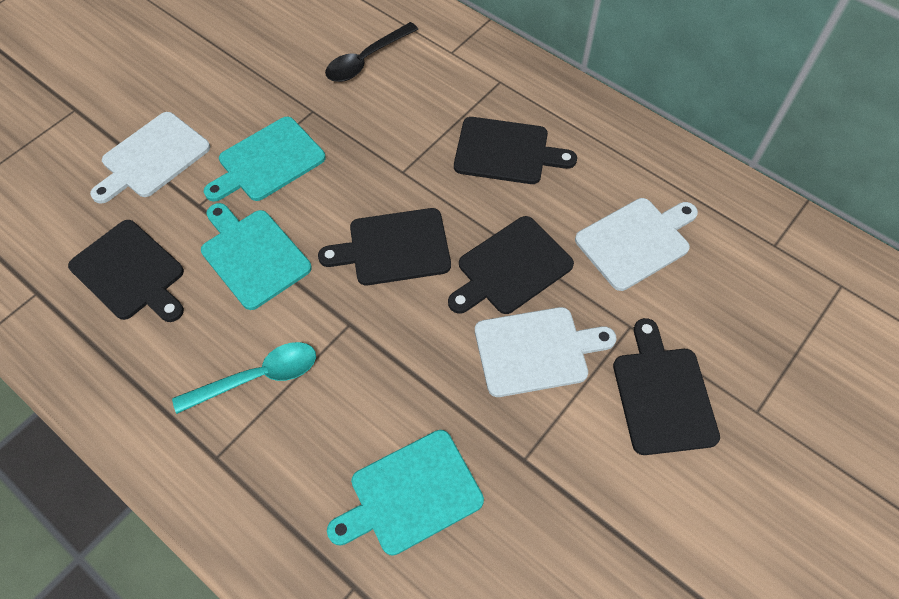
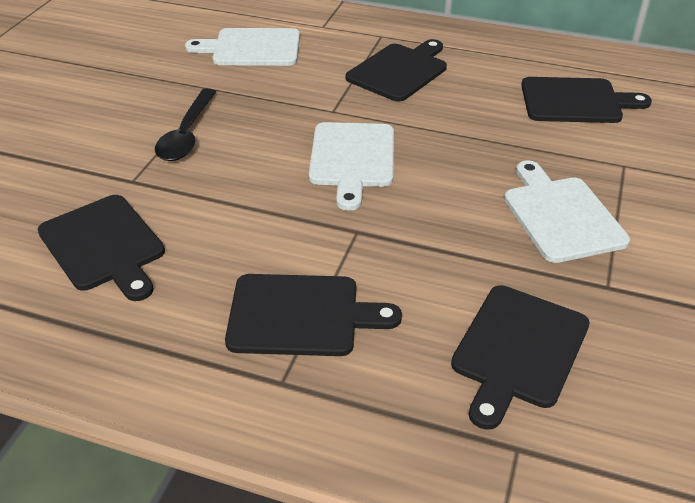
turquoise cutting board: [201,203,312,310] [204,117,326,201] [327,430,484,556] = 3 -> none = 0
turquoise spoon: [172,342,316,414] = 1 -> none = 0

